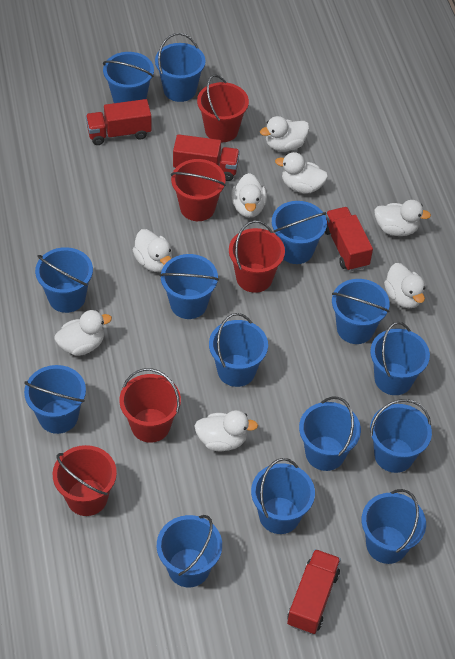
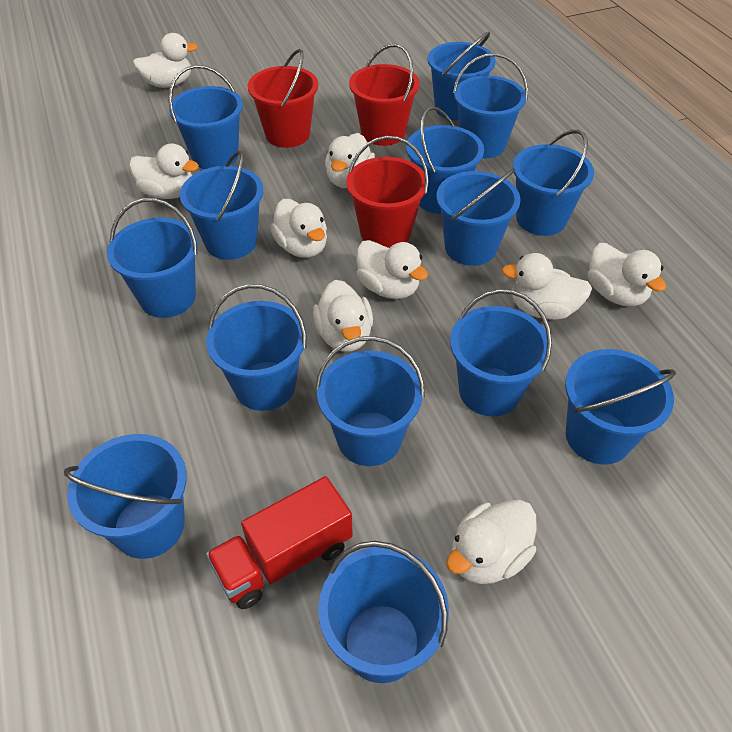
red bucket: [53,445,117,516] [119,368,181,443] [171,159,226,221] [197,74,249,142] [229,220,285,293] = 5 -> [248,49,318,148] [346,136,429,248] [349,44,420,146] = 3
red truck: [86,99,152,145] [173,134,240,181] [287,549,341,634] [325,207,373,271] = 4 -> [206,476,353,609] = 1
white duck: [54,310,112,356] [133,229,172,272] [194,410,258,451] [231,173,267,218] [260,116,309,152] [275,152,328,194] [374,200,431,236] [384,263,425,308] = 8 -> [129,143,199,199] [133,33,198,88] [270,199,327,258] [313,280,373,352] [325,133,375,188] [356,240,428,299] [446,500,537,584] [502,253,592,320] [588,243,666,306] = 9

